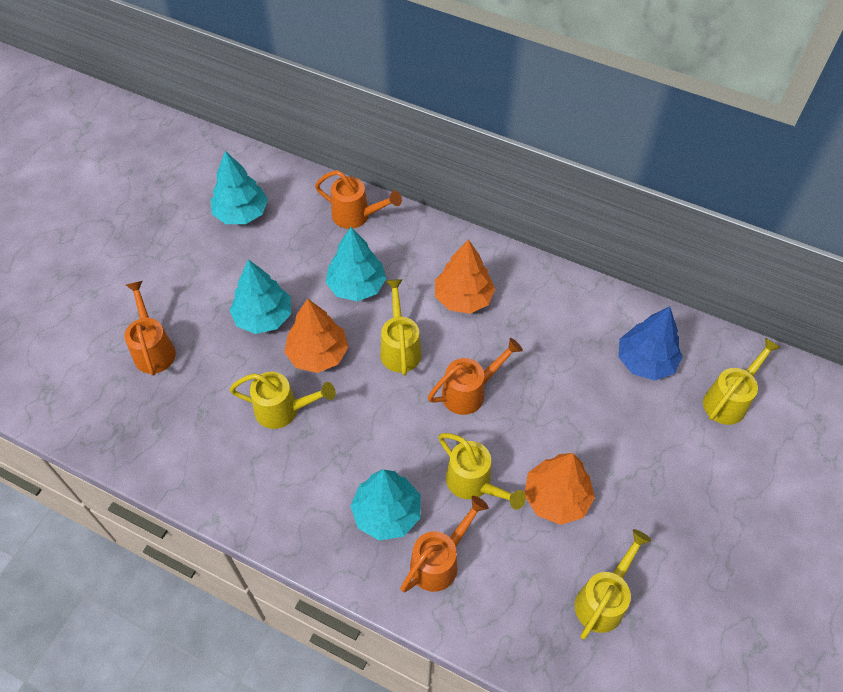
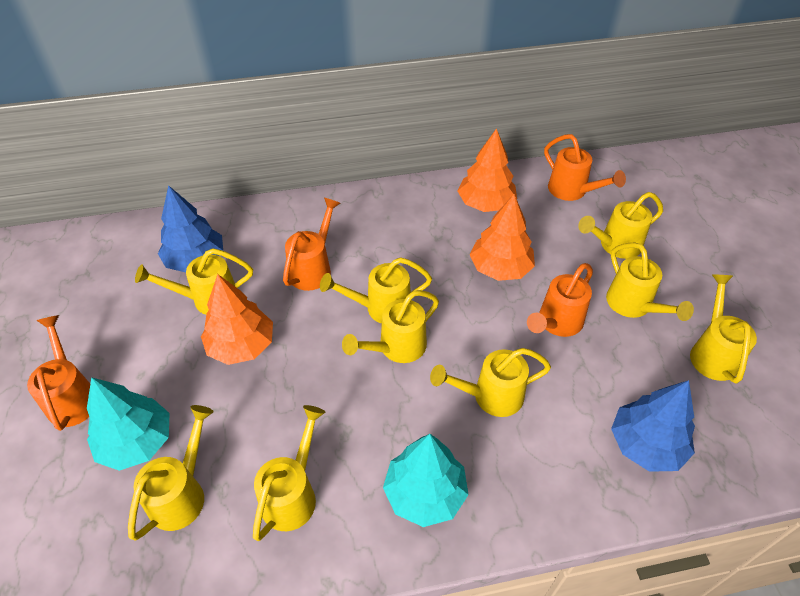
blue tree: [619,307,683,381] = 1 -> [158,185,223,272] [611,380,695,472] = 2
turquoise tree: [211,151,268,224] [229,259,291,334] [326,227,386,301] [351,469,421,541] = 4 -> [87,377,169,471] [383,434,469,527] = 2
yellow watering can: [230,372,336,429] [380,279,422,375] [438,433,526,510] [575,529,651,640] [703,337,781,425] = 5 -> [128,405,214,541] [135,248,253,314] [253,405,325,541] [320,257,432,324] [342,290,439,363] [430,348,551,417] [578,192,663,259] [606,243,694,321] [690,275,757,383] = 9

